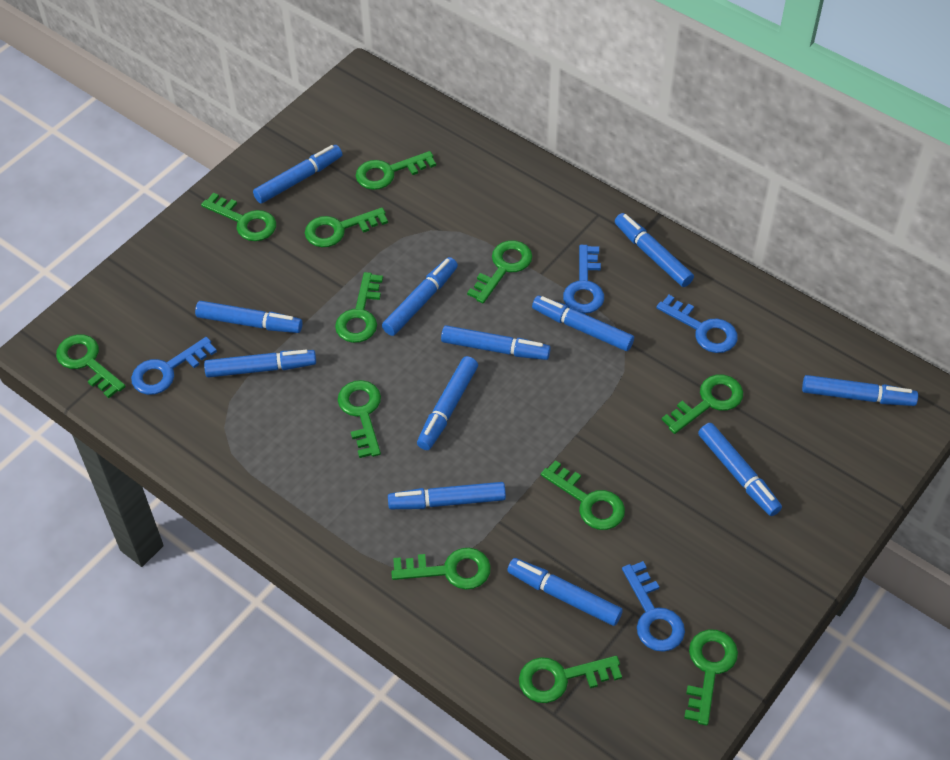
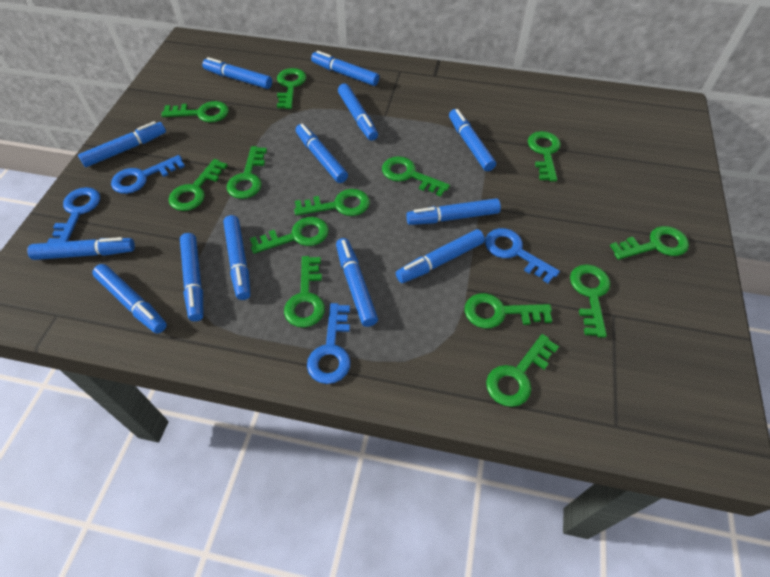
blue marker: [195,301,303,333] [204,350,316,378] [253,145,342,204] [382,257,458,336] [388,482,506,509] [417,356,478,450] [441,325,551,360] [507,558,623,626] [532,296,634,351] [615,213,694,287] [698,423,782,516] [802,375,918,406] = 12 -> [27,237,135,260] [78,121,166,167] [92,264,167,334] [180,233,203,321] [202,57,272,89] [223,215,251,300] [296,124,348,183] [311,51,379,86] [336,238,378,327] [338,83,378,141] [396,229,485,283] [406,198,501,225] [449,109,496,171] = 13
green key: [56,334,126,398] [201,193,276,241] [305,208,388,247] [335,272,383,343] [338,380,381,458] [356,151,436,190] [391,548,491,590] [467,240,532,303] [519,656,622,703] [541,460,625,530] [662,375,743,434] [684,629,738,726] = 12 -> [161,101,229,122] [169,159,228,211] [226,146,267,199] [250,217,329,254] [277,68,306,109] [284,256,325,328] [294,189,370,216] [382,156,450,197] [465,293,552,329] [486,334,559,407] [528,131,561,182] [570,264,610,338] [610,226,689,260] = 13

